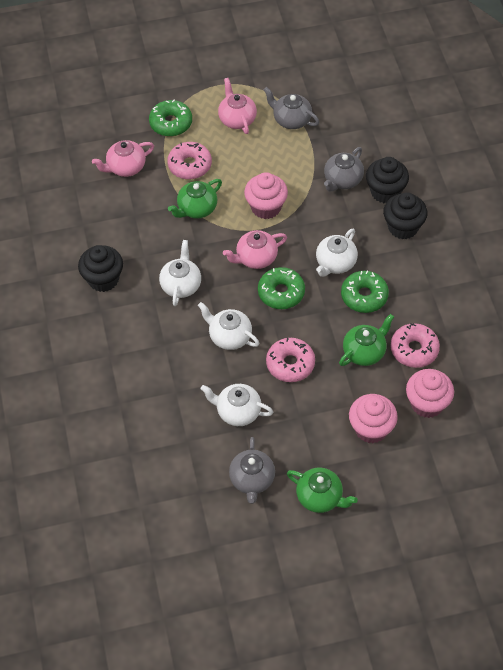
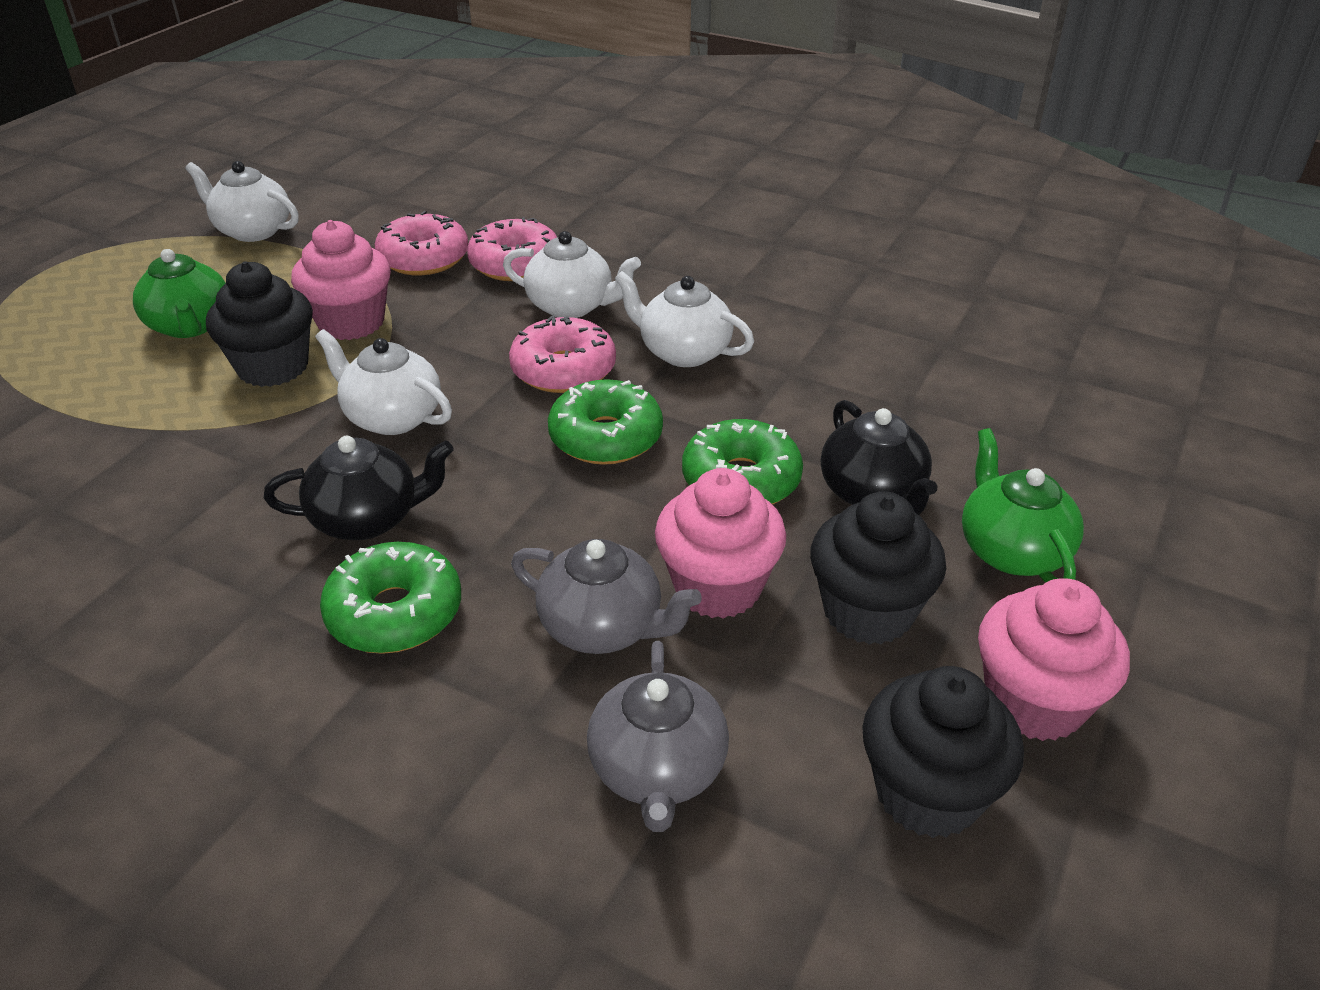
black teapot: none = 0 -> [264,436,454,540] [821,400,937,515] = 2
green teapot: [168,179,222,219] [287,467,358,513] [339,314,394,366] = 3 -> [133,249,226,338] [962,428,1084,583] = 2
grey teapot: [229,437,275,504] [264,87,319,129] [324,147,364,192] = 3 -> [511,539,702,654] [587,641,729,832] = 2
pink teapot: [92,140,154,177] [218,78,257,134] [223,230,287,269] = 3 -> none = 0

